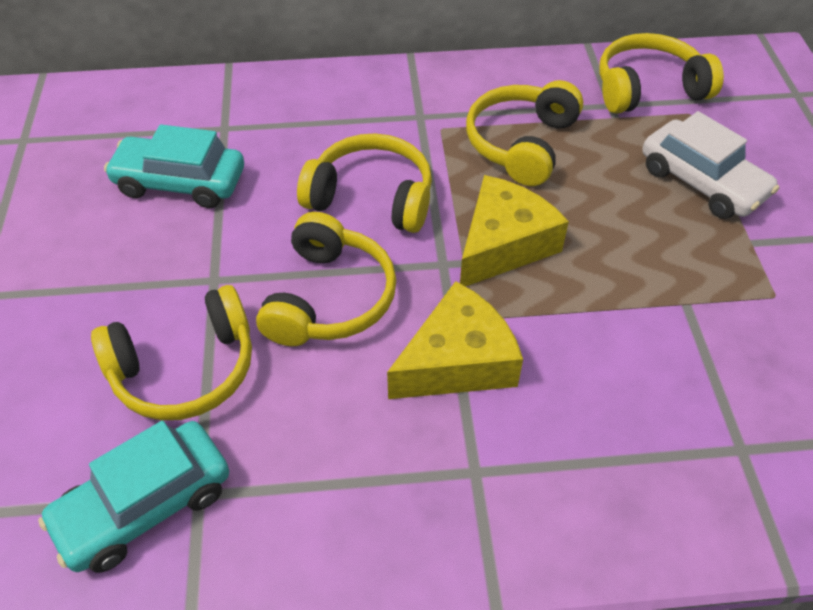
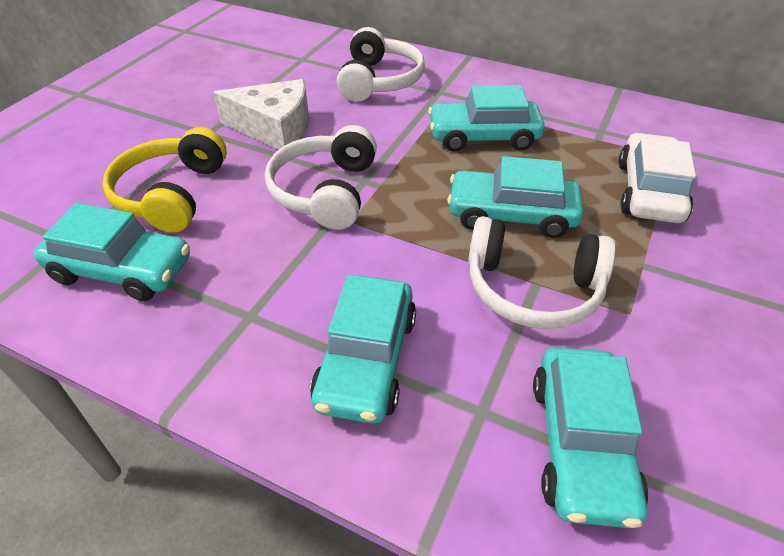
turquoise car: [38,421,229,573] [104,125,244,208] = 2 -> [34,203,190,301] [310,275,416,424] [428,85,545,152] [447,156,583,238] [533,347,648,528] = 5
white cheese: none = 0 -> [213,79,309,150] = 1
white headphones: none = 0 -> [265,125,377,230] [337,27,425,102] [468,216,616,329] = 3
yellow cheese: [387,281,523,399] [460,175,569,286] = 2 -> none = 0
yellow headphones: [91,285,252,420] [256,212,396,346] [297,134,432,233] [466,80,583,186] [599,33,724,114] = 5 -> [103,127,227,233] = 1

